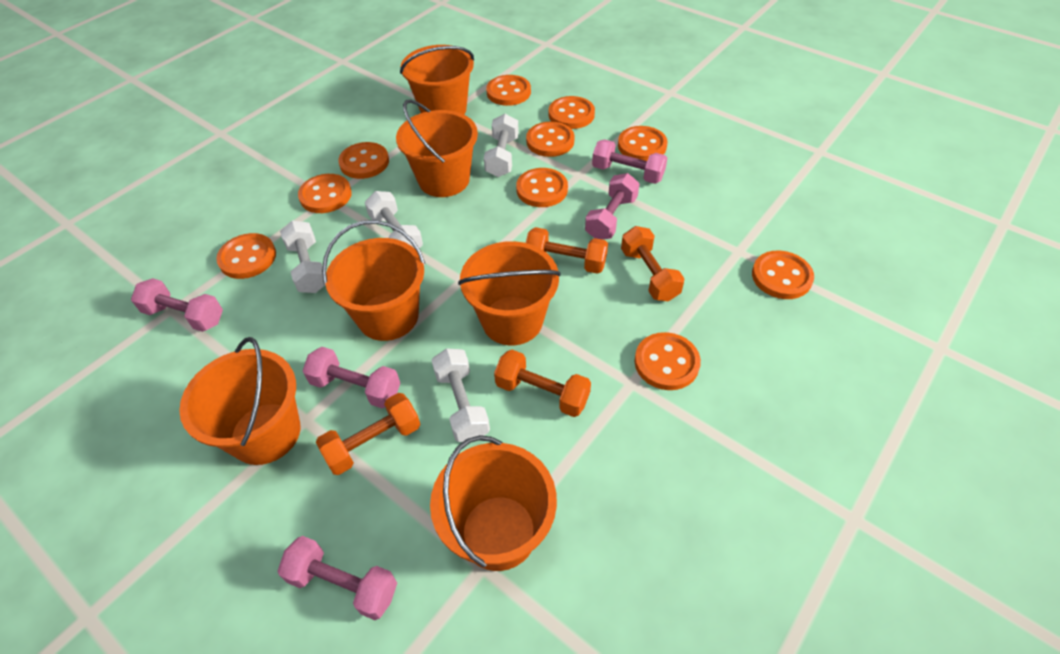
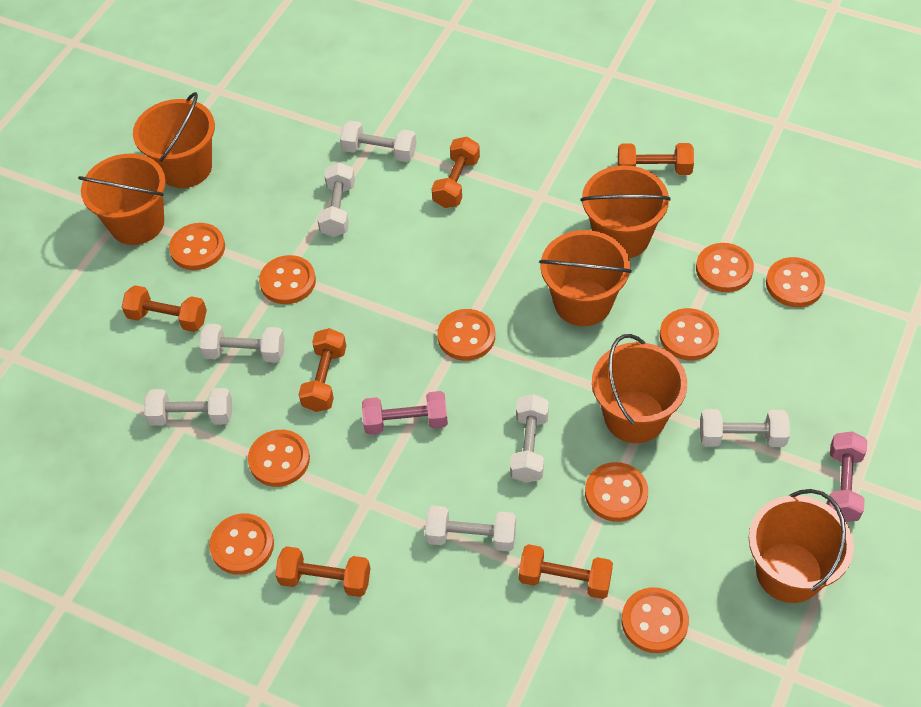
orange dumbbell: [316,393,420,475] [494,350,591,417] [526,227,608,274] [621,226,685,301] = 4 -> [122,285,207,332] [275,546,371,597] [298,328,346,412] [431,137,480,208] [519,544,613,599] [618,143,694,175] = 6
pink dumbbell: [131,278,223,332] [278,536,397,620] [303,347,400,408] [585,173,640,239] [592,139,667,184] = 5 -> [362,391,448,435] [827,432,867,522] = 2
white dumbbell: [280,220,325,293] [365,191,423,249] [431,348,490,442] [484,114,519,177] = 4 -> [144,388,232,426] [199,324,285,363] [317,162,355,237] [340,120,417,162] [425,506,516,551] [510,394,549,483] [700,409,790,447] = 7

